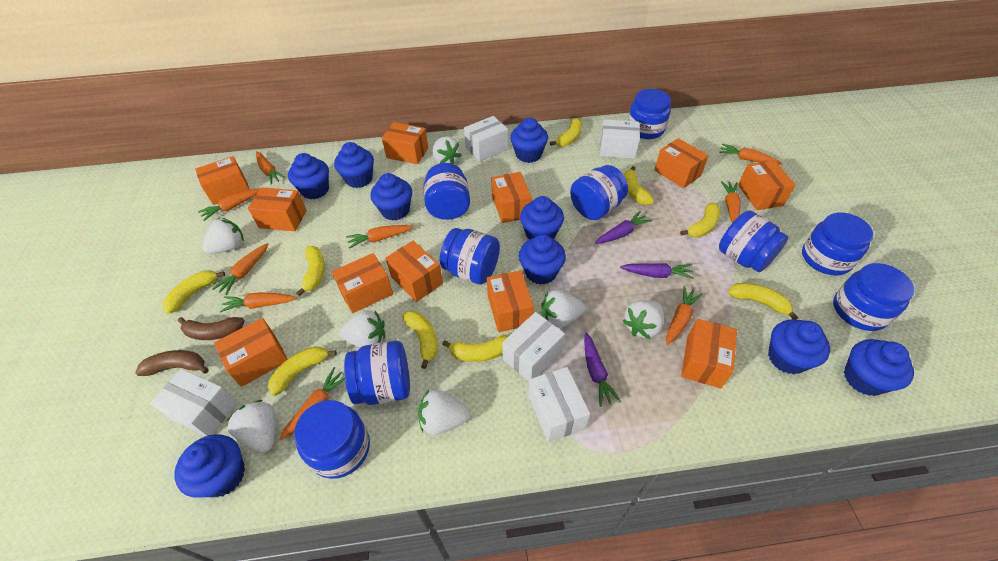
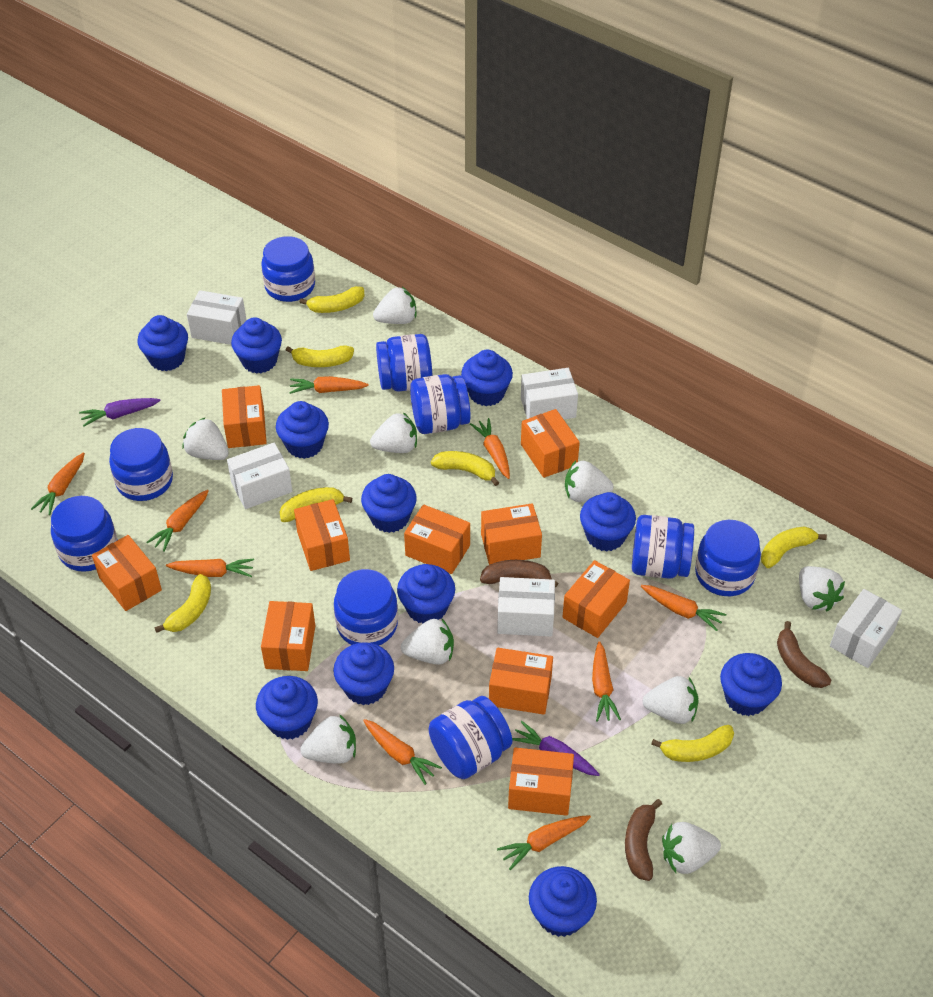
blue cupcake: [174,434,245,498] [288,153,329,199] [334,142,374,188] [370,173,412,221] [510,118,548,163] [519,234,566,285] [520,196,564,240] [768,319,830,374] [844,339,914,396] = 9 -> [137,315,188,371] [231,317,282,374] [256,676,318,740] [276,401,329,459] [333,642,394,705] [361,474,417,533] [397,564,455,624] [461,350,513,406] [529,866,597,937] [580,492,636,552] [720,653,782,716] = 11
brown banana: [135,350,209,376] [178,317,245,340] = 2 -> [480,560,558,588] [625,799,662,881] [777,621,831,688] = 3
orange box: [195,156,250,205] [214,318,287,387] [248,187,307,231] [332,253,393,313] [382,122,428,164] [386,241,443,302] [487,270,534,332] [491,172,532,223] [655,138,709,188] [681,319,737,388] [738,160,796,210] = 11 -> [92,535,162,611] [222,385,267,448] [261,601,315,671] [294,499,350,571] [404,505,470,574] [481,504,542,565] [489,648,553,715] [508,747,574,816] [521,409,580,478] [562,560,630,638] = 10
purple carrot: [584,332,621,407] [595,211,652,244] [620,263,694,279] = 3 -> [79,398,161,427] [512,721,600,776] = 2
white strawberry: [202,218,244,254] [226,400,276,453] [339,310,385,348] [418,390,470,435] [433,136,462,164] [541,290,585,328] [623,300,664,339] = 7 -> [183,417,229,460] [300,714,356,764] [370,412,417,453] [373,287,416,324] [401,619,454,665] [565,461,613,502] [643,676,699,724] [662,822,721,874] [799,566,845,612] = 9
yellow banana: [162,270,225,314] [268,346,337,396] [296,246,325,296] [402,311,438,369] [442,335,510,362] [550,118,582,147] [624,166,654,205] [680,202,720,237] [728,283,798,320] = 9 -> [154,574,211,633] [279,487,352,522] [286,345,354,367] [300,286,365,313] [431,451,499,486] [651,725,734,762] [761,526,827,568] = 7

